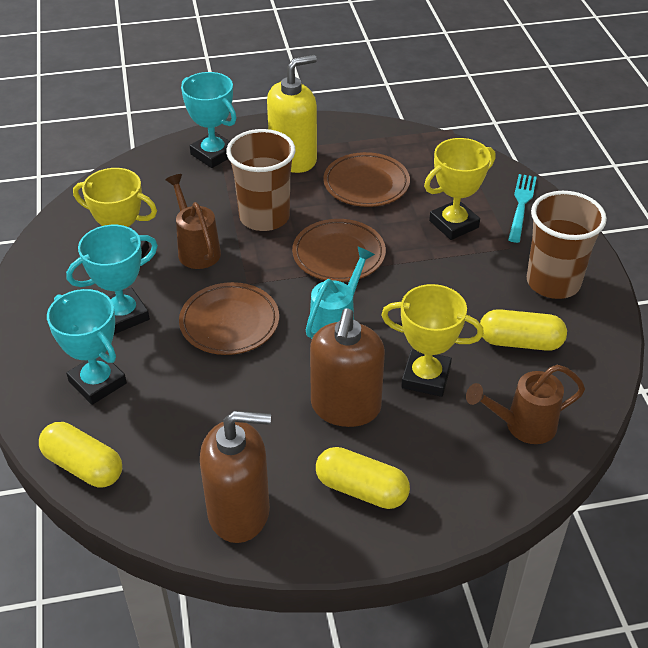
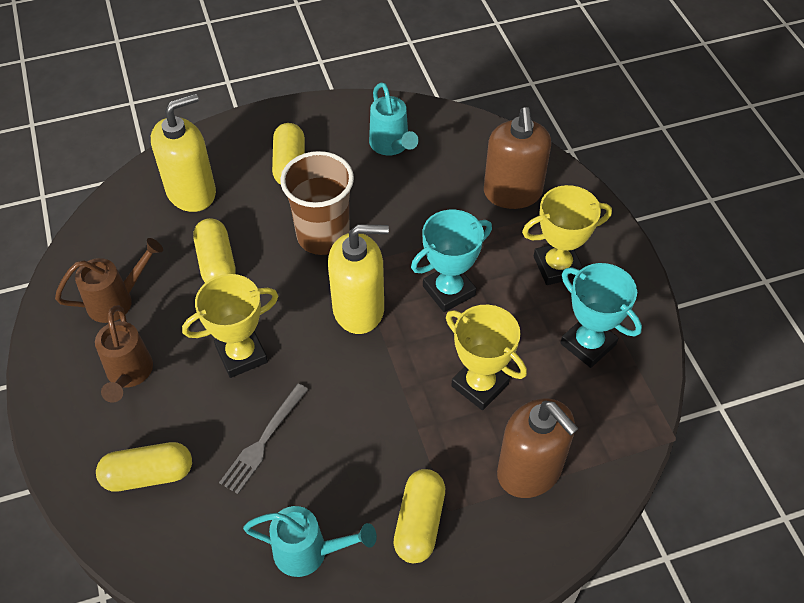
brown cup: [226,129,295,231] [527,191,607,299] = 2 -> [281,151,354,255] = 1
brown plate: [179,282,279,355] [292,219,386,282] [323,152,410,207] = 3 -> none = 0
grey fork: none = 0 -> [219,383,309,494] = 1
turquoise fork: [508,174,537,243] = 1 -> none = 0
turquoise trophy: [47,289,127,405] [66,225,158,334] [181,72,236,168] = 3 -> [411,210,492,312] [560,263,642,368] = 2
turquoise watering can: [306,246,375,339] = 1 -> [243,506,377,577] [369,82,419,156] = 2
yellow capsule: [39,422,122,487] [316,447,410,509] [480,309,567,351] = 3 -> [96,442,192,492] [193,218,236,283] [272,123,305,184] [394,469,445,563] = 4
yellow soap dispenser: [267,55,317,173] = 1 -> [151,93,216,212] [328,224,389,334] = 2

